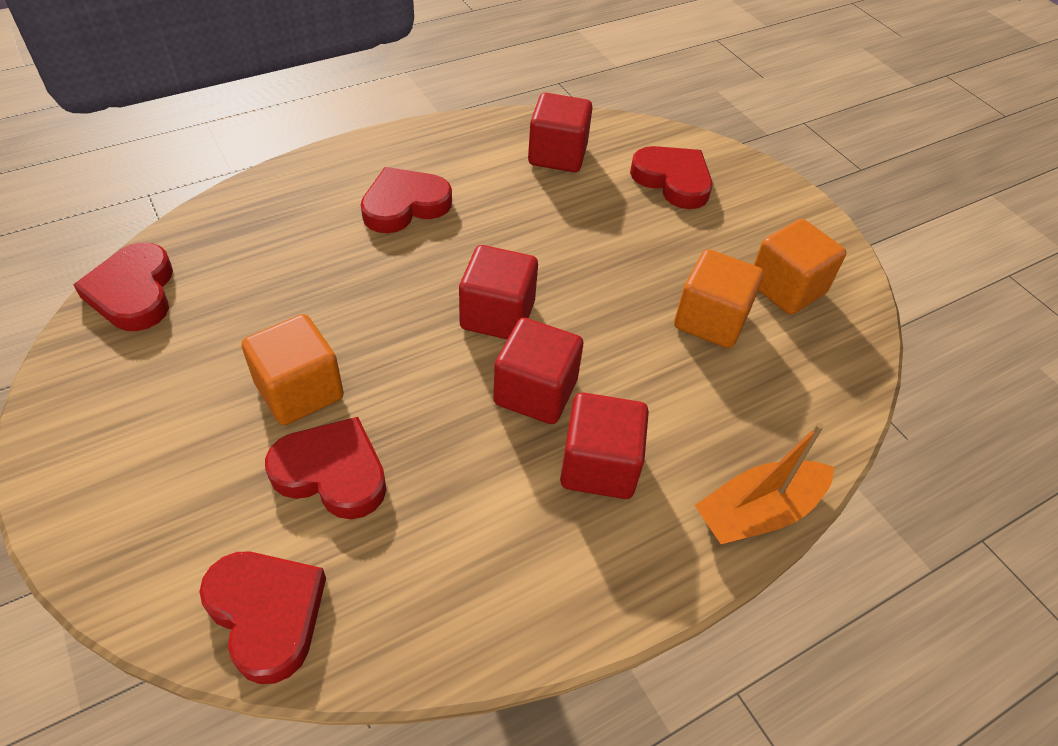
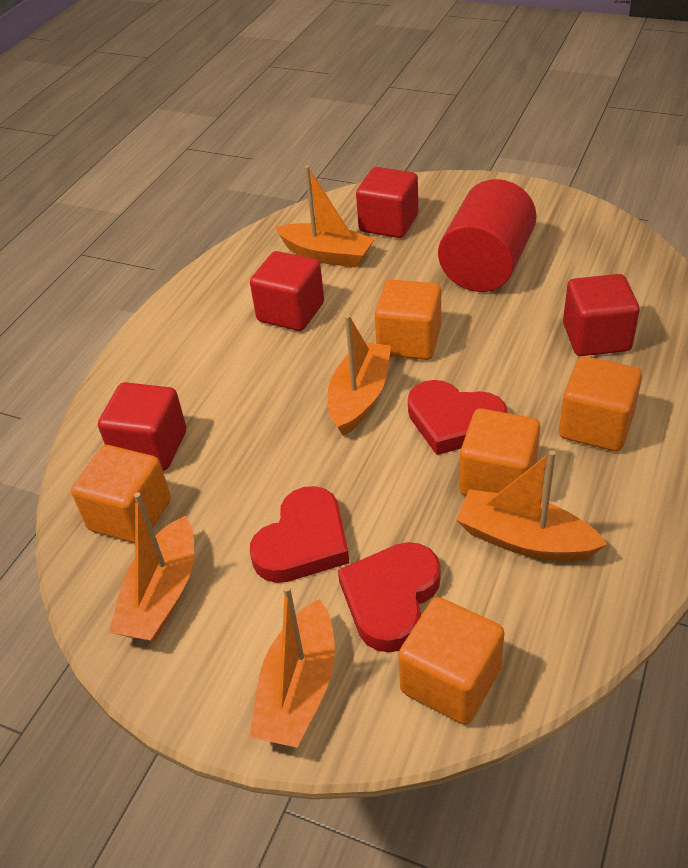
orange boat: [694,423,834,545] = 1 -> [109,492,194,642] [249,586,335,748] [275,165,375,268] [327,315,391,436] [456,450,607,561] = 5
orange cube: [241,314,344,425] [674,249,764,348] [754,219,846,315] = 3 -> [71,445,171,543] [374,279,441,360] [398,597,505,725] [459,409,540,496] [559,356,642,451] = 5
red cylinder: none = 0 -> [438,179,537,292] = 1
red heart: [73,242,173,331] [199,552,326,684] [265,417,386,519] [361,167,452,233] [630,146,713,209] = 5 -> [250,486,349,583] [338,542,441,653] [408,380,508,455] = 3

